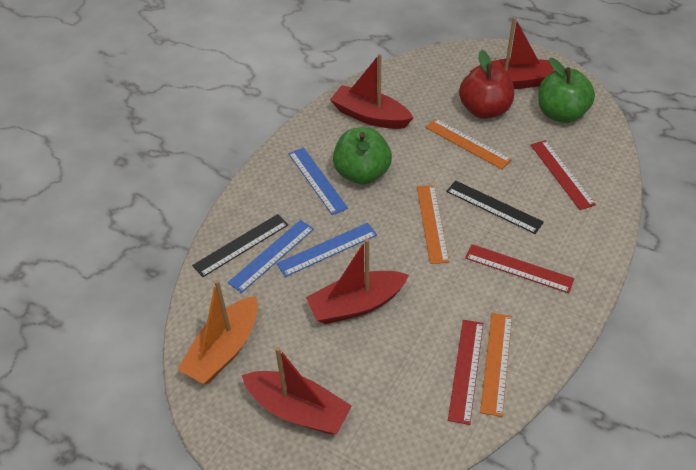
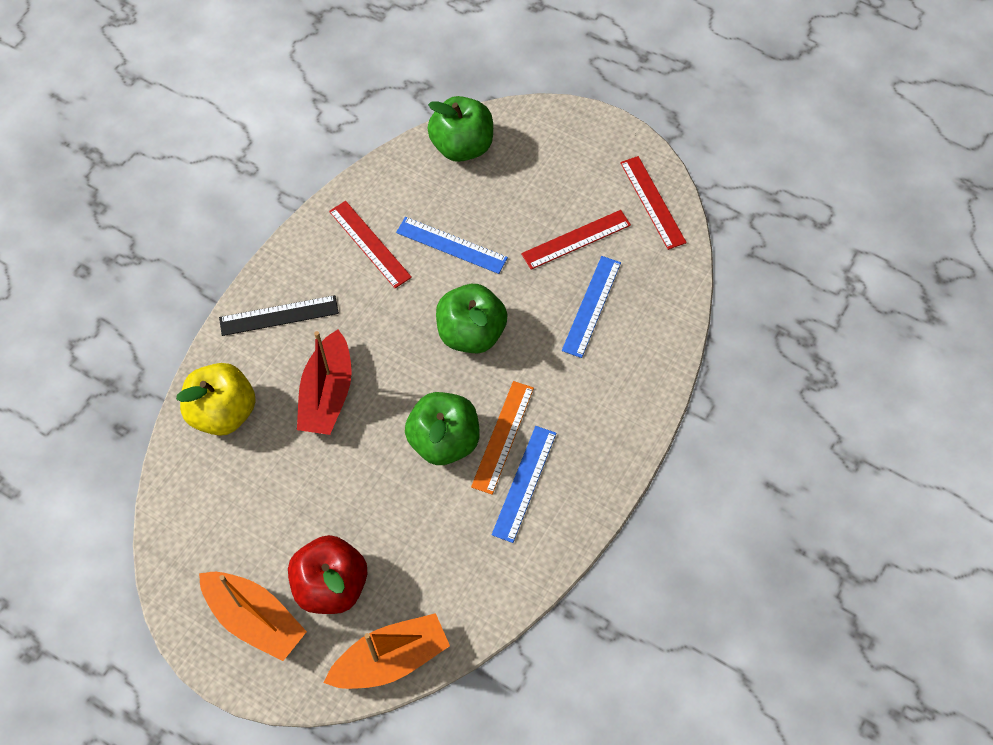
black ruler: [192,214,288,277] [446,180,544,234] = 2 -> [219,295,339,336] = 1
green apple: [333,127,392,184] [538,58,595,123] = 2 -> [405,392,480,465] [427,96,493,162] [436,284,508,353] = 3
orange boat: [177,280,258,384] = 1 -> [199,572,307,661] [324,613,450,689] = 2
orange ruler: [417,185,449,264] [425,118,512,169] [480,313,512,417] = 3 -> [471,381,534,495] = 1
red boat: [242,347,352,434] [306,238,409,324] [330,54,413,129] [470,17,554,89] = 4 -> [297,329,352,435] = 1
yellow apple: none = 0 -> [176,363,256,436] = 1

